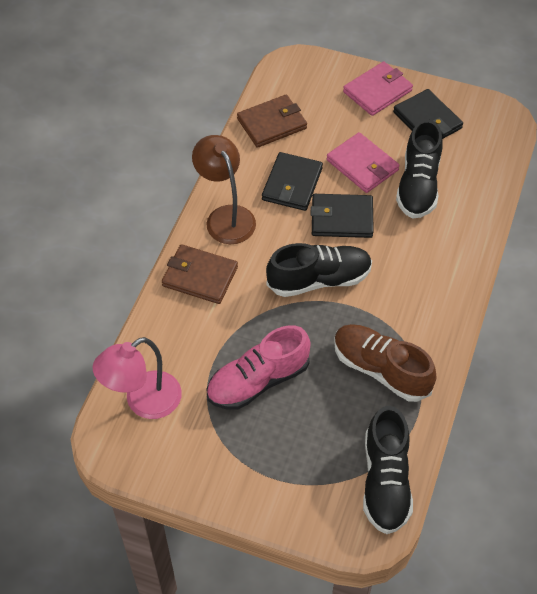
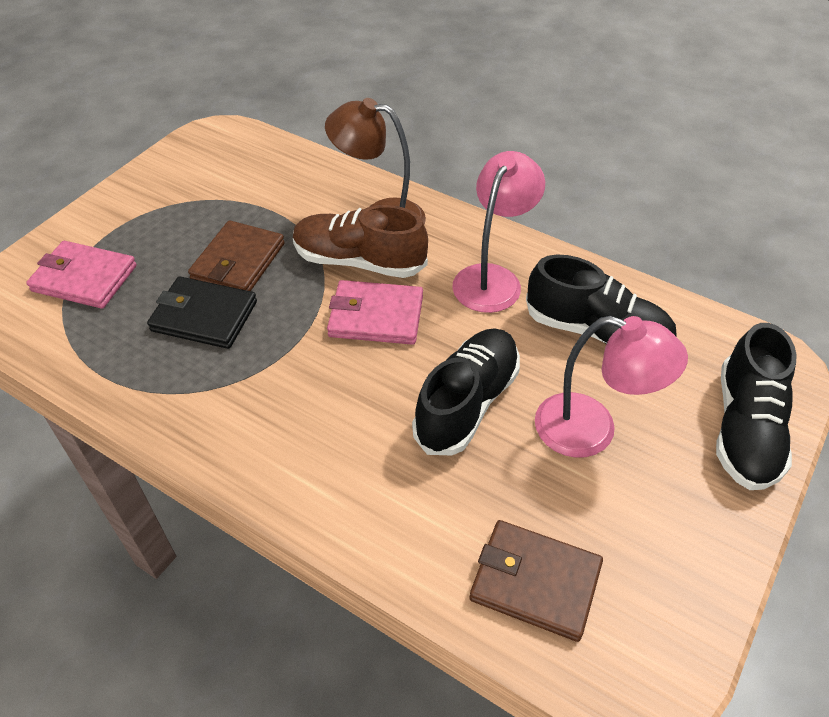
black wallet: [262,152,323,211] [311,194,374,238] [393,89,463,139] = 3 -> [147,276,257,349] = 1
pink lamp: [93,337,182,419] = 1 -> [452,151,545,313] [535,316,688,458] = 2
pink shoe: [207,325,310,410] = 1 -> none = 0

